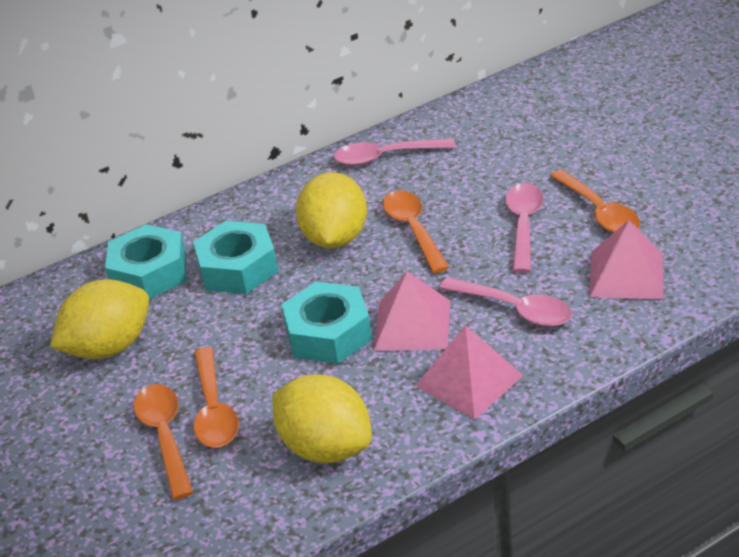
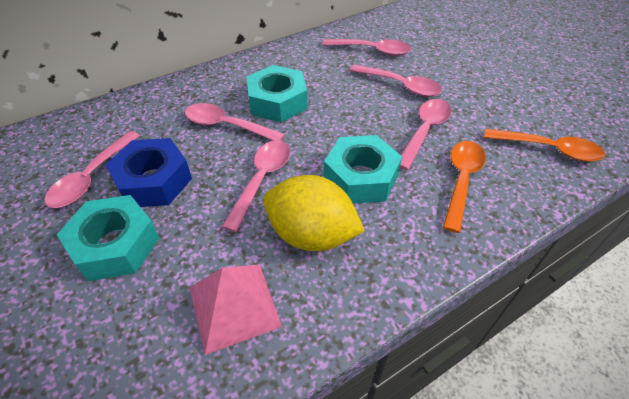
blue nut: none = 0 -> [105,138,192,207] = 1
orange spoon: [134,384,193,500] [194,347,239,448] [383,190,449,273] [550,169,640,233] = 4 -> [443,141,486,233] [484,129,605,162] = 2
pink pyramid: [374,271,450,351] [415,325,523,420] [590,220,664,299] = 3 -> [189,264,282,355] = 1
pink spoon: [334,138,455,166] [440,277,572,327] [505,183,544,273] = 3 -> [44,131,140,208] [185,103,285,141] [222,140,290,232] [323,39,411,56] [350,64,442,97] [400,99,451,170] = 6
yellow lemon: [50,279,149,359] [272,375,372,463] [296,172,367,249] = 3 -> [263,175,365,251] = 1

